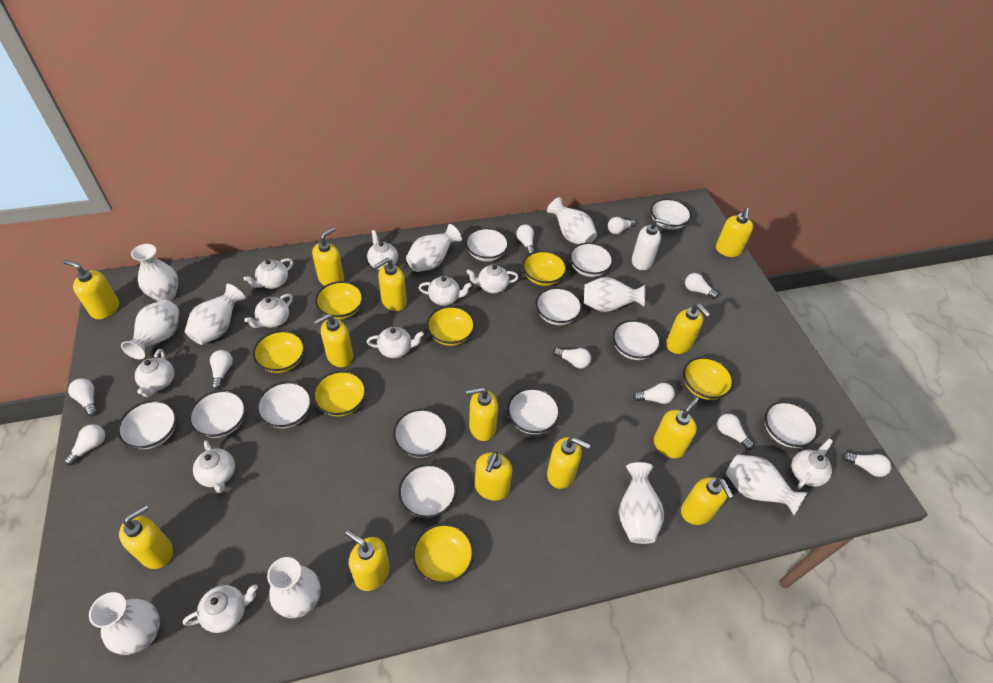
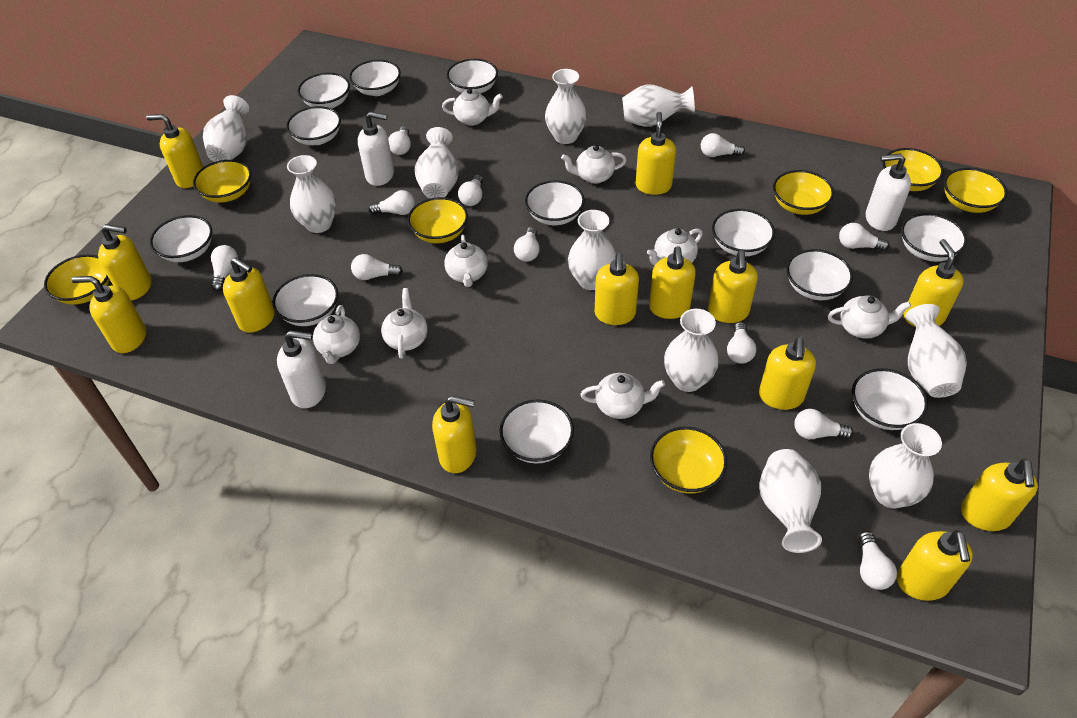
white light bulb: [64,424,105,465] [68,378,98,416] [210,350,233,390] [516,225,535,254] [553,348,591,369] [608,217,636,234] [633,383,675,404] [685,273,718,299] [717,414,754,450] [842,452,891,477] = 10 -> [211,245,238,291] [351,254,403,280] [369,190,415,215] [388,126,411,155] [458,175,483,206] [514,227,540,262] [701,133,745,157] [727,322,756,364] [794,409,853,439] [839,223,889,251] [859,531,897,590] = 11
white soap dispenser: [632,218,671,270] = 1 -> [277,331,326,409] [358,112,394,186] [866,153,911,231] = 3
white teapot: [135,349,174,397] [183,584,258,633] [193,440,235,493] [243,258,293,289] [244,294,293,328] [367,230,398,270] [367,327,424,358] [419,276,472,306] [466,264,519,293] [791,438,833,489] = 10 -> [313,305,360,364] [381,288,428,359] [442,88,503,126] [444,235,488,287] [561,145,627,184] [580,373,665,419] [647,228,703,266] [828,295,911,339] = 8

